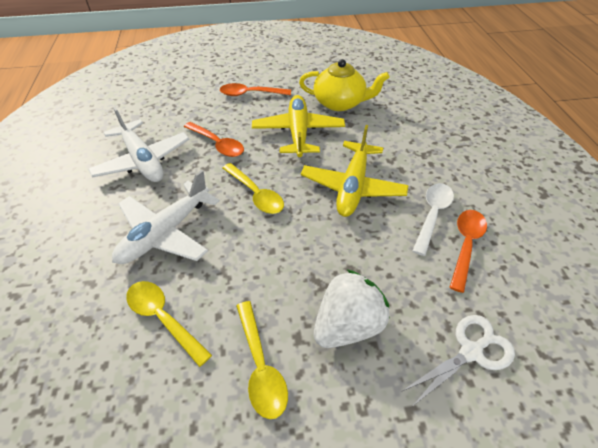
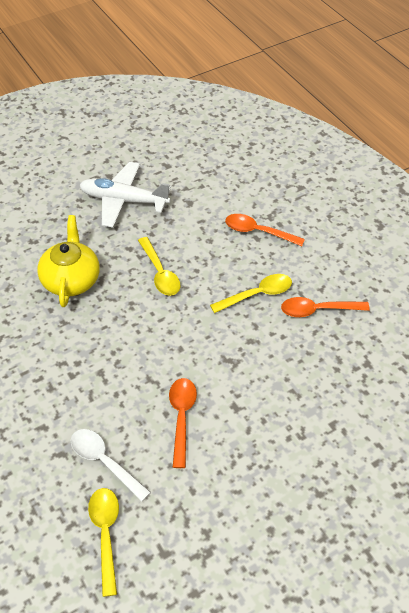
white plane: [88,107,189,182] [112,170,220,264] = 2 -> [79,162,171,228] = 1
white scissors: [401,315,515,406] = 1 -> none = 0
white strawberry: [314,269,390,348] = 1 -> none = 0
yellow plane: [252,95,345,157] [301,125,409,217] = 2 -> none = 0

